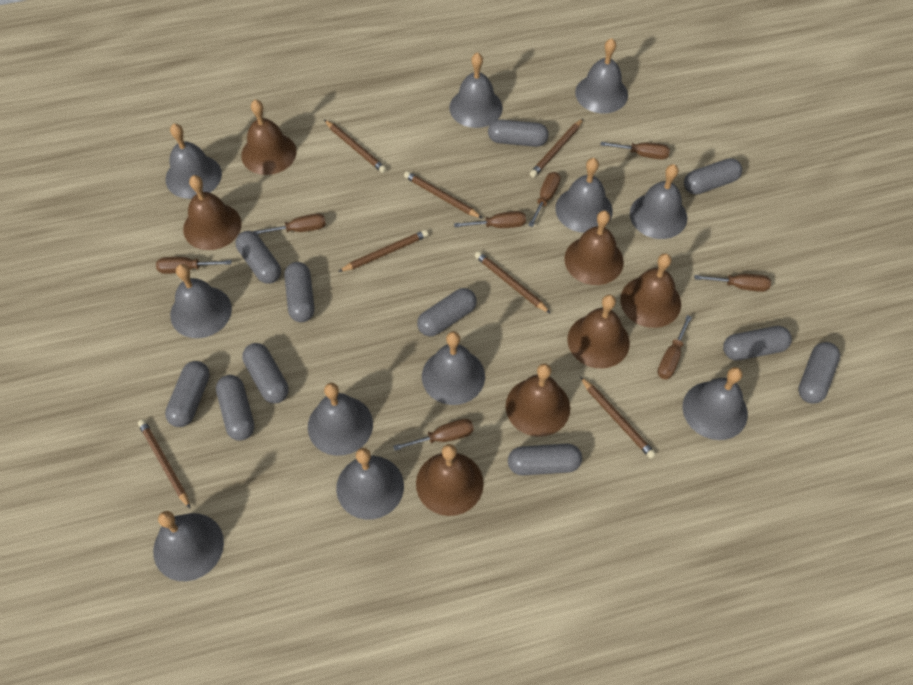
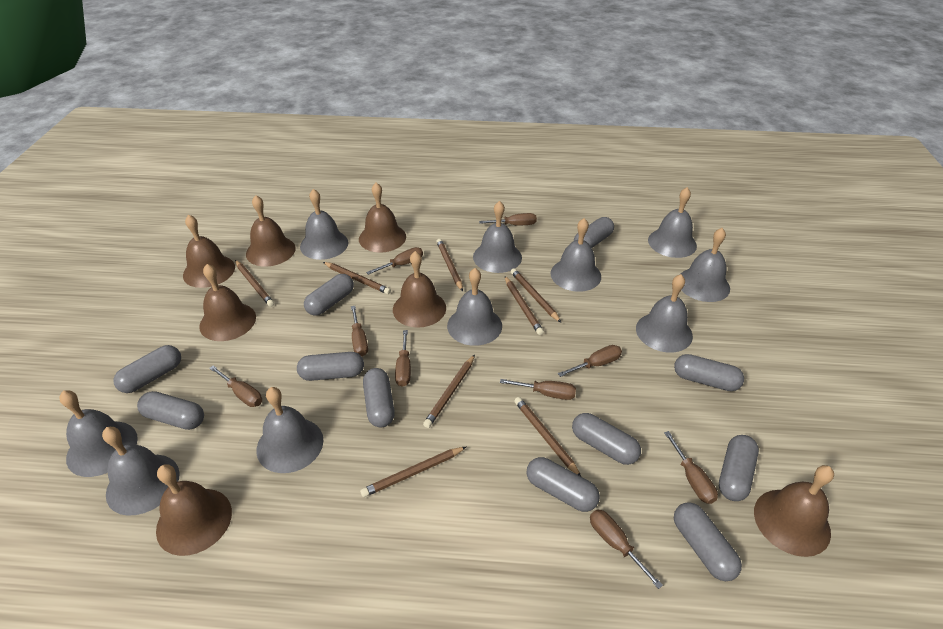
brown pencil: [138,419,190,509] [324,120,387,173] [338,230,428,272] [404,171,483,219] [475,251,551,314] [530,119,583,177] [580,377,656,459] = 7 -> [235,260,274,307] [323,262,391,294] [360,447,466,497] [423,355,475,428] [436,239,463,292] [505,276,544,335] [511,269,561,322] [514,397,581,476] = 8
brown screwdriver: [156,257,232,274] [253,214,326,235] [393,419,474,451] [454,211,526,228] [528,172,561,227] [601,142,670,160] [658,315,692,380] [695,274,771,292] = 8 -> [209,365,262,407] [351,306,368,356] [366,247,423,275] [395,330,411,387] [479,213,537,225] [500,379,576,400] [558,345,622,377] [590,509,663,589] [664,431,718,504] = 9
grey bell: [153,511,224,581] [165,124,222,199] [170,264,232,338] [308,383,373,456] [336,448,404,520] [422,331,485,405] [449,52,503,128] [555,158,613,233] [575,38,628,113] [630,164,687,239] [683,367,748,440] = 11 -> [59,390,138,477] [102,427,180,516] [256,387,324,473] [300,189,348,260] [447,268,502,346] [473,201,522,273] [551,218,601,292] [636,274,693,352] [648,187,697,258] [681,228,730,302] = 10

